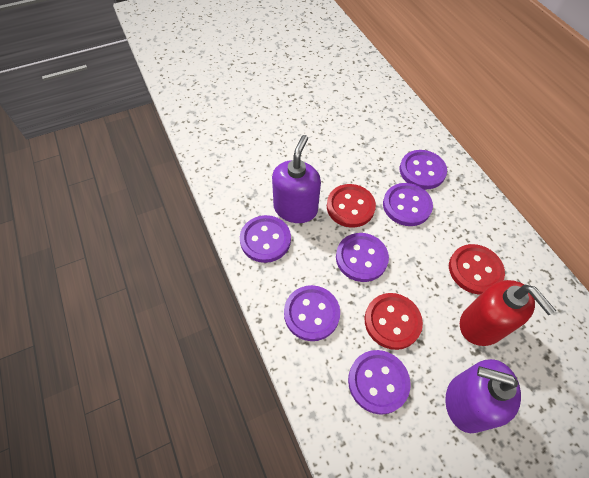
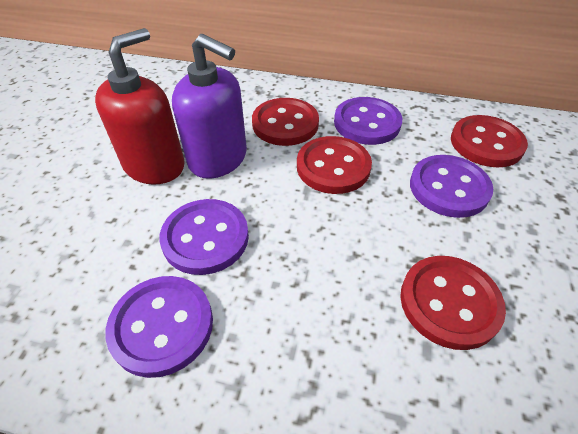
purple button: [240,215,291,263] [284,285,340,341] [336,233,389,282] [348,350,410,415] [383,183,433,226] [400,150,447,190] = 6 -> [105,276,213,378] [159,199,249,275] [334,97,402,145] [410,155,493,218] = 4
purple soap dispenser: [272,135,321,223] [445,359,521,433] = 2 -> [172,34,247,179] = 1
red button: [327,184,376,228] [365,293,423,350] [449,244,505,295] = 3 -> [252,98,319,146] [297,136,372,194] [400,256,506,350] [451,115,528,168] = 4

